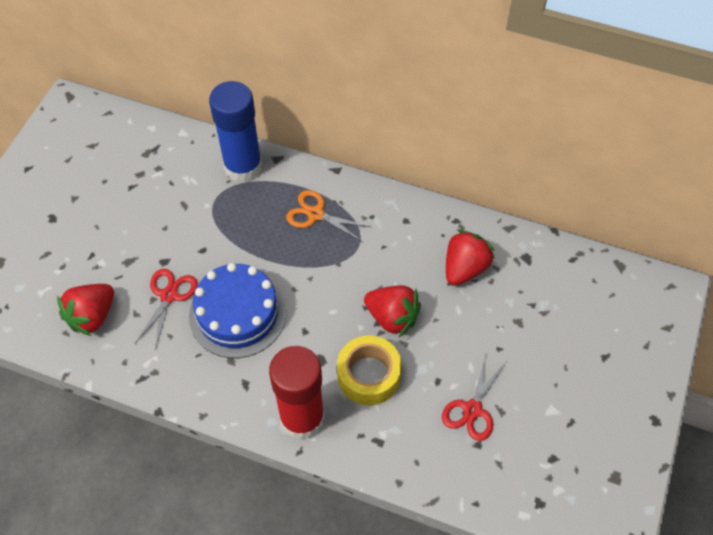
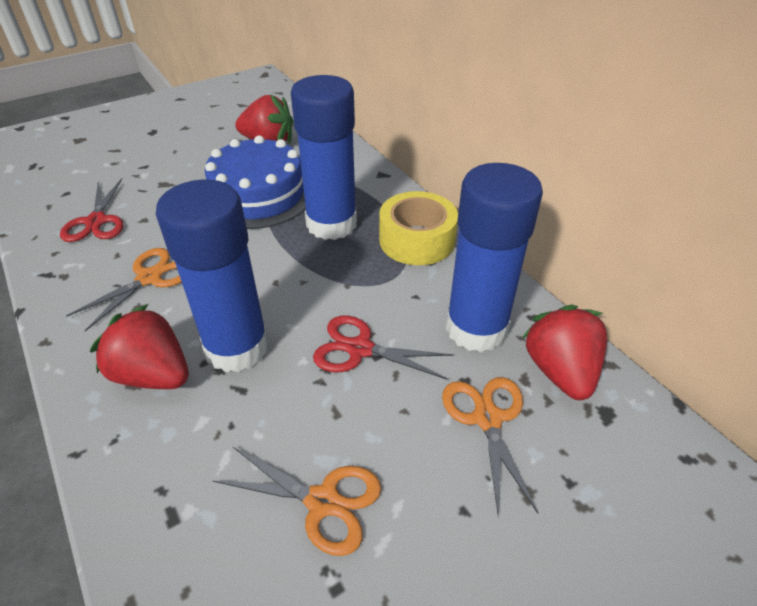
blue glue stick: [209,81,262,183] = 1 -> [156,179,269,373] [291,75,357,240] [446,163,543,352] = 3
orange scissors: [286,190,371,242] = 1 -> [66,248,182,331] [213,447,381,556] [442,377,538,517] = 3
red glue stick: [269,346,325,440] = 1 -> none = 0

